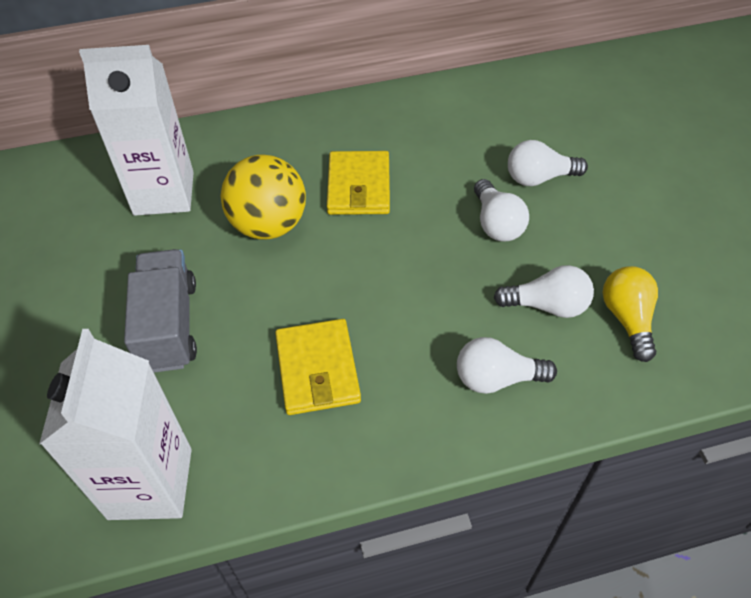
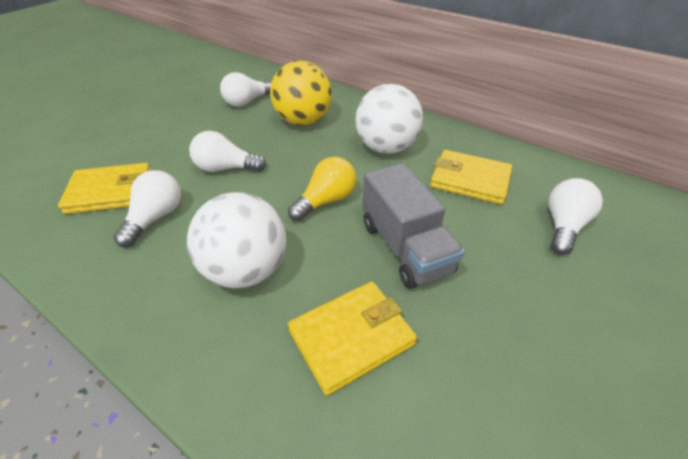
white ball: none = 0 -> [187,192,286,288] [355,84,423,154] = 2
white carton: [39,329,192,520] [79,45,194,216] = 2 -> none = 0
yellow wallet: [275,319,361,415] [327,151,390,215] = 2 -> [58,163,151,214] [288,282,417,396] [430,150,512,205] = 3

